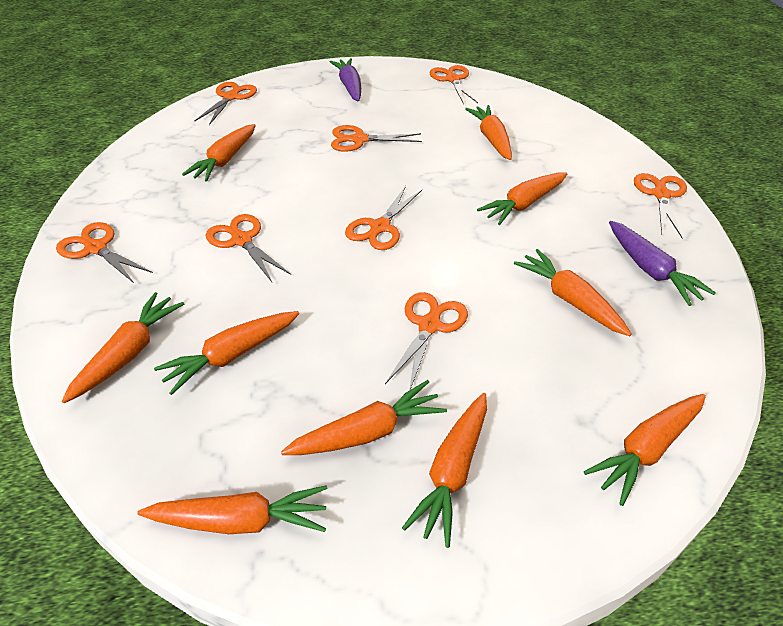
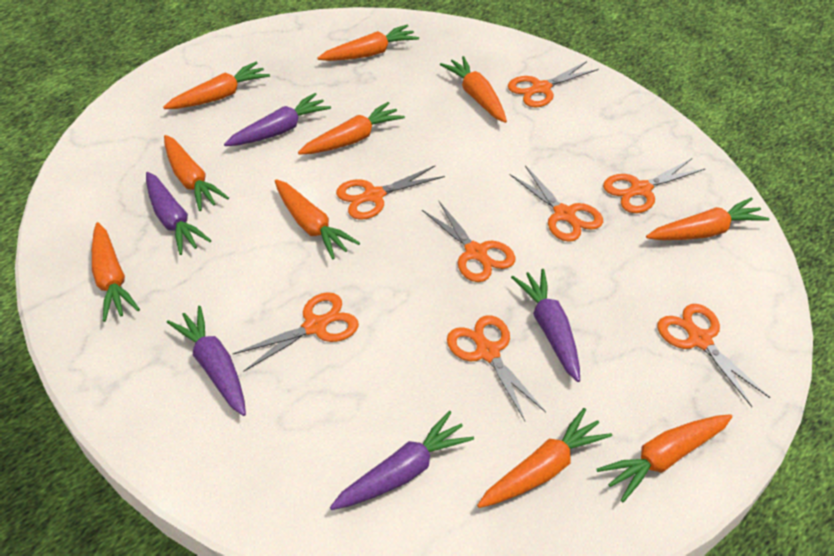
purple carrot: [330,58,361,102] [609,221,716,306] = 2 -> [146,172,212,255] [167,306,246,416] [224,93,331,146] [330,411,474,510] [511,269,580,382] = 5

